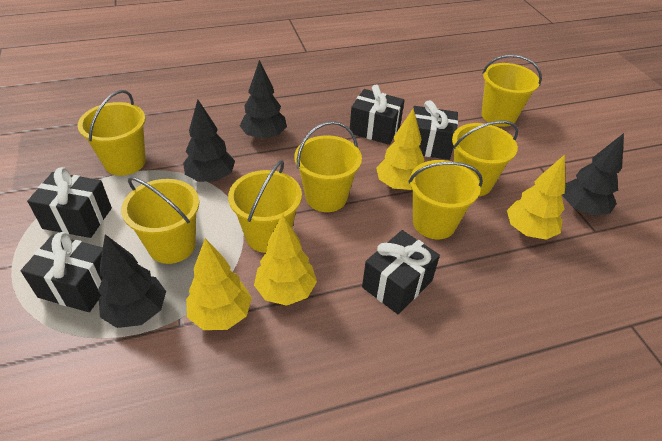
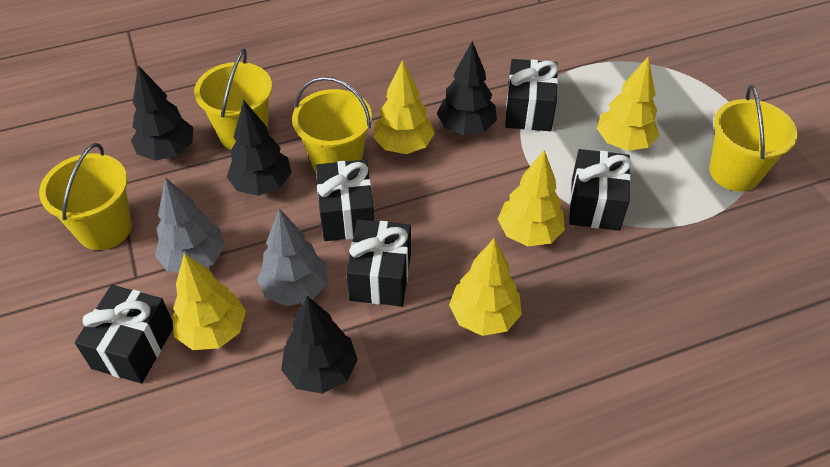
grey tree: none = 0 -> [155,177,225,273] [257,209,327,306] = 2
yellow bucket: [78,90,146,176] [121,177,199,264] [228,160,302,253] [295,121,362,212] [408,160,483,239] [452,121,518,196] [482,54,542,127] = 7 -> [39,143,132,250] [194,49,272,150] [292,77,372,174] [709,85,797,191] = 4
yellow tree: [186,238,252,330] [254,214,317,306] [376,108,425,190] [507,155,565,240] = 4 -> [172,253,246,350] [373,59,435,154] [449,238,522,336] [498,150,565,246] [597,56,659,151] = 5

